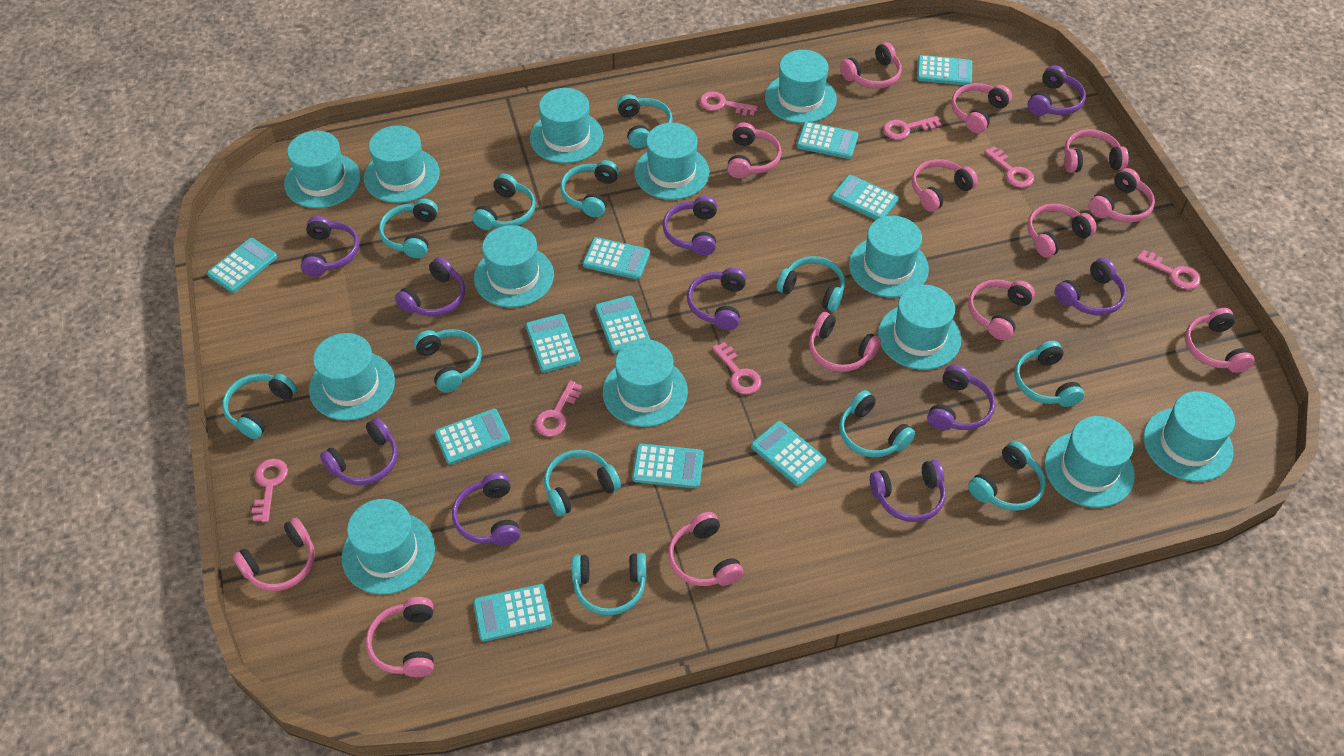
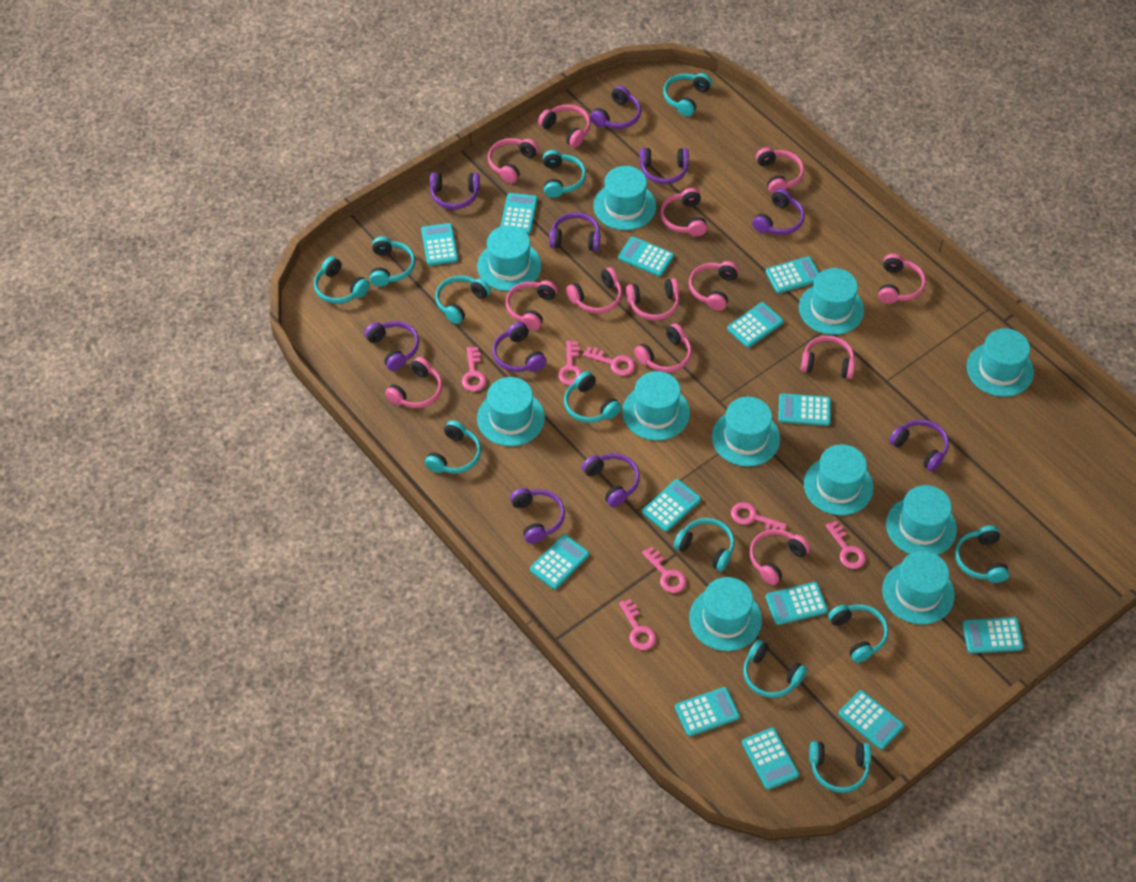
turquoise calculator: [207,238,277,293] [435,409,510,465] [473,584,552,642] [526,314,580,373] [583,237,650,280] [595,296,650,353] [632,444,704,488] [751,421,826,486] [797,122,858,159] [832,175,899,220] [917,55,972,85] = 11 -> [421,223,458,266] [500,193,538,234] [530,534,589,589] [618,237,674,277] [642,479,701,532] [675,687,740,736] [727,302,784,348] [742,728,799,790] [766,256,819,293] [766,582,828,625] [778,393,831,426] [839,690,904,750] [962,617,1024,653] = 13
turquoise hat: [284,131,361,208] [309,333,395,421] [342,499,435,595] [364,126,440,203] [474,225,554,308] [530,88,603,163] [603,339,688,427] [634,123,710,200] [765,50,837,123] [849,216,929,298] [878,285,961,370] [1044,416,1135,508] [1143,391,1235,482] = 13 -> [477,225,541,291] [477,377,545,446] [593,166,656,230] [622,371,690,440] [689,577,762,651] [712,397,780,467] [799,268,864,335] [804,444,874,515] [882,551,955,624] [886,485,957,555] [967,328,1034,397] = 11

